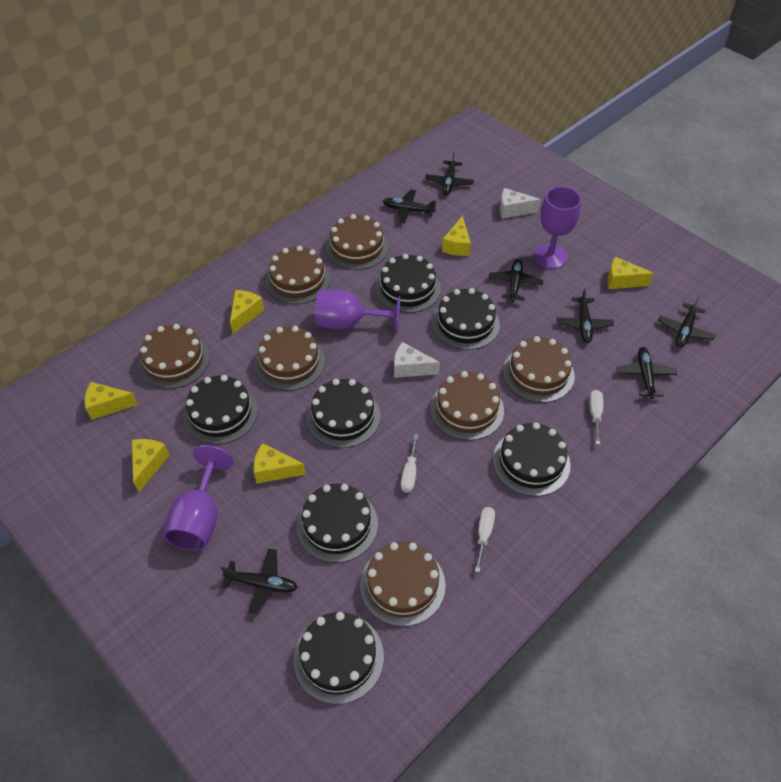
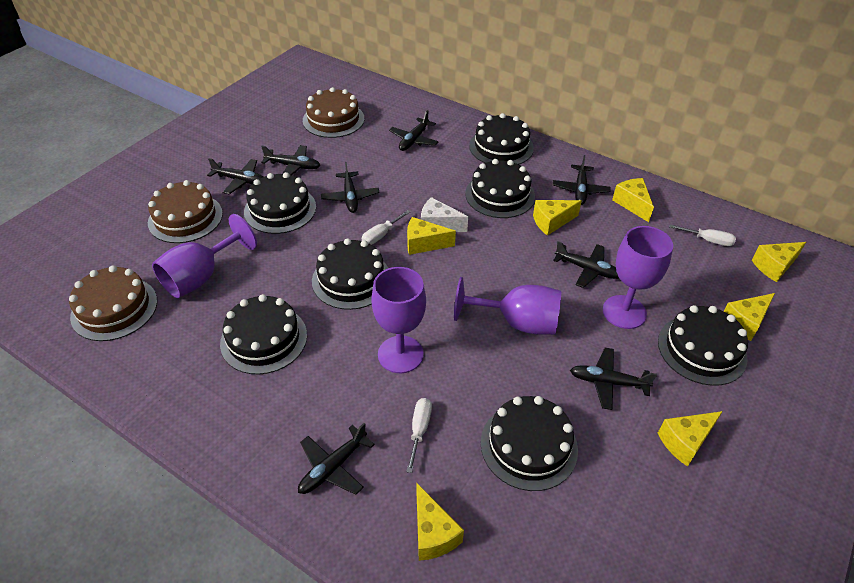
black plane: [221,549,298,616] [383,189,436,223] [425,152,474,196] [489,259,543,302] [557,288,614,343] [616,347,677,399] [658,297,716,348] = 7 -> [207,158,263,194] [261,145,320,175] [298,423,375,495] [321,162,380,213] [389,110,439,151] [552,155,611,205] [553,241,619,288] [570,348,657,410] = 8
brown cake: [139,324,210,389] [255,326,325,391] [265,246,331,304] [326,214,389,270] [360,542,446,627] [430,371,504,440] [503,336,575,403] = 7 -> [69,265,157,341] [148,180,223,243] [303,87,364,138] = 3
purple goblet: [163,445,234,551] [315,289,401,333] [534,186,581,269] = 3 -> [152,214,257,298] [371,267,426,373] [454,277,561,335] [603,226,673,329] = 4
white cheese: [394,342,440,378] [500,188,541,219] = 2 -> [421,197,468,232] = 1
yellow cheese: [85,382,138,420] [132,439,170,492] [230,290,264,334] [253,443,306,483] [442,216,471,256] [607,257,654,289] = 6 -> [407,217,456,255] [417,483,464,561] [533,200,582,236] [612,178,654,222] [658,411,723,467] [724,293,775,341] [752,242,806,282] = 7

